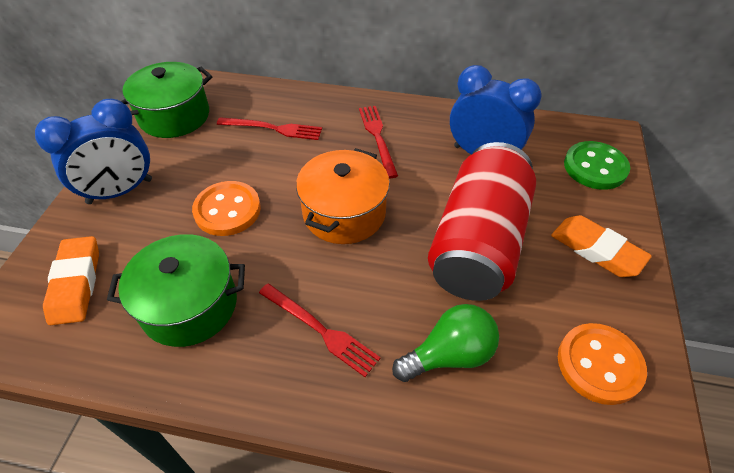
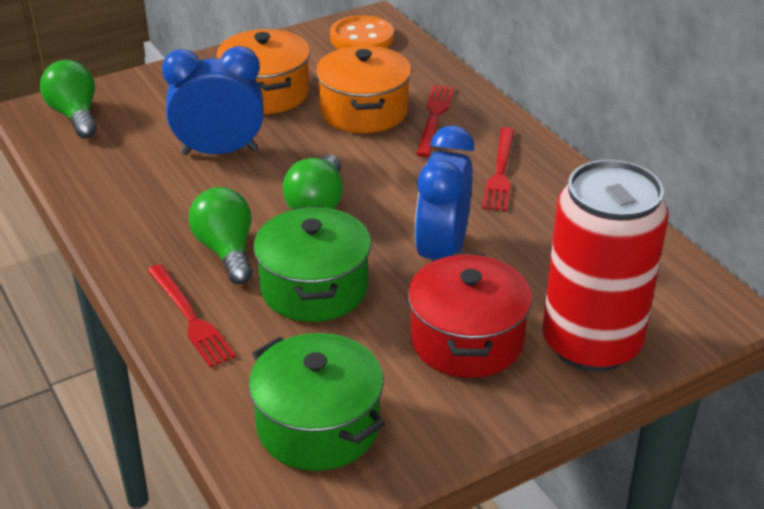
green button: [564,141,630,190] = 1 -> none = 0
green light bulb: [392,304,499,382] = 1 -> [40,60,97,139] [189,187,253,284] [283,155,343,210] = 3
orange button: [192,181,261,236] [558,323,647,405] = 2 -> [330,15,394,49] = 1
orange eraser: [43,236,99,325] [551,215,652,277] = 2 -> none = 0
orange pot: [296,148,390,244] = 1 -> [216,29,310,114] [316,46,411,133] = 2
red pot: none = 0 -> [408,253,532,378] = 1

